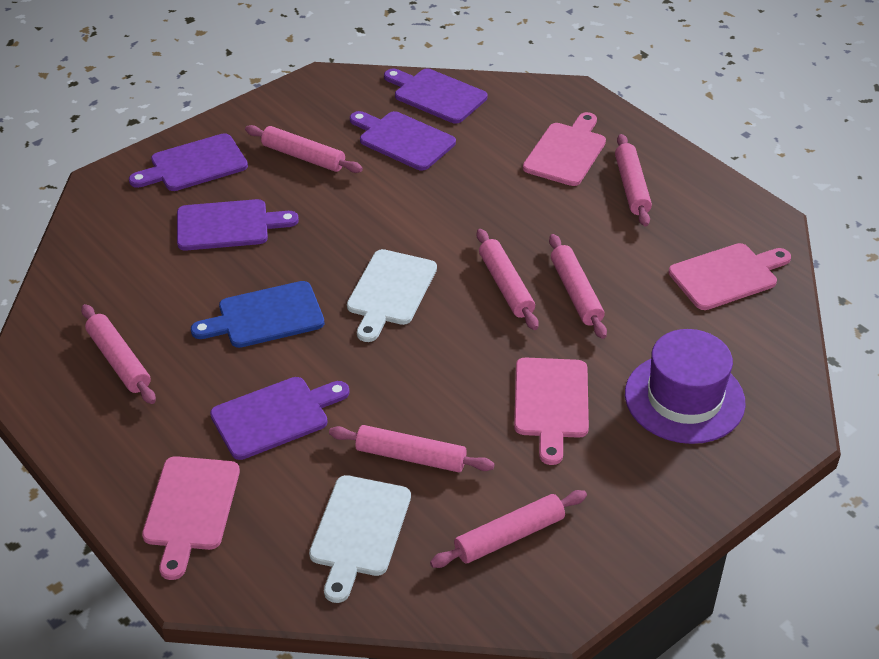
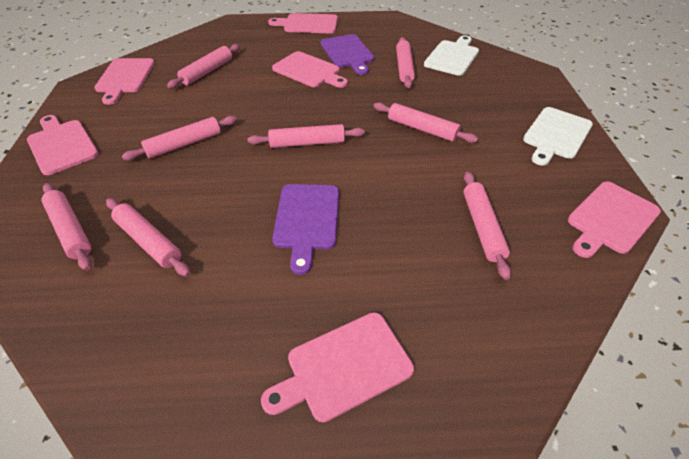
blue cutting board: [191,281,324,348] = 1 -> none = 0
pink cutting board: [142,456,240,580] [514,357,589,465] [523,112,606,186] [669,243,791,310] = 4 -> [27,115,99,175] [94,58,155,105] [261,312,414,422] [268,13,338,33] [272,51,348,88] [568,181,661,258] = 6
pink rolling pin: [81,304,156,404] [245,125,363,173] [329,425,495,472] [430,490,587,568] [477,229,539,330] [549,234,607,339] [615,134,652,227] = 7 -> [41,183,92,271] [106,198,190,277] [122,116,237,161] [167,44,240,88] [248,124,365,148] [373,102,478,143] [396,37,415,88] [463,172,511,280] = 8
purple cutting board: [129,133,248,191] [177,199,299,251] [210,377,350,460] [350,111,456,171] [384,69,487,123] = 5 -> [272,184,339,275] [320,34,374,75] = 2
purple hat: [625,329,746,444] = 1 -> none = 0

